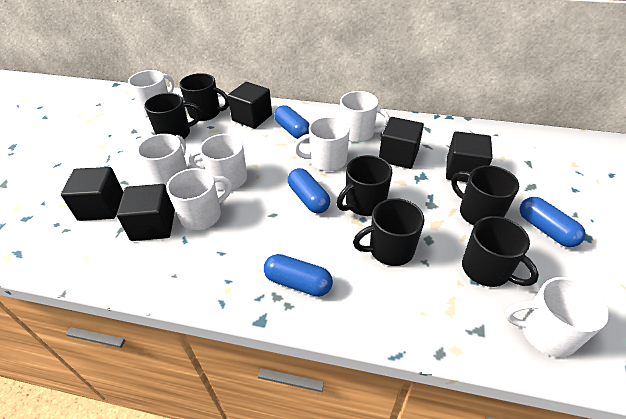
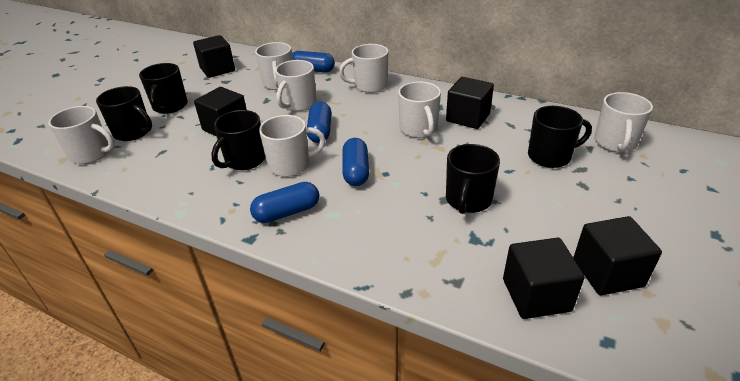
black mug: [144,93,201,139] [179,73,229,121] [337,155,392,216] [353,198,424,266] [451,165,519,225] [462,216,539,287] = 6 -> [96,86,152,141] [139,63,188,114] [211,110,265,170] [446,144,500,214] [528,106,592,168] = 5

